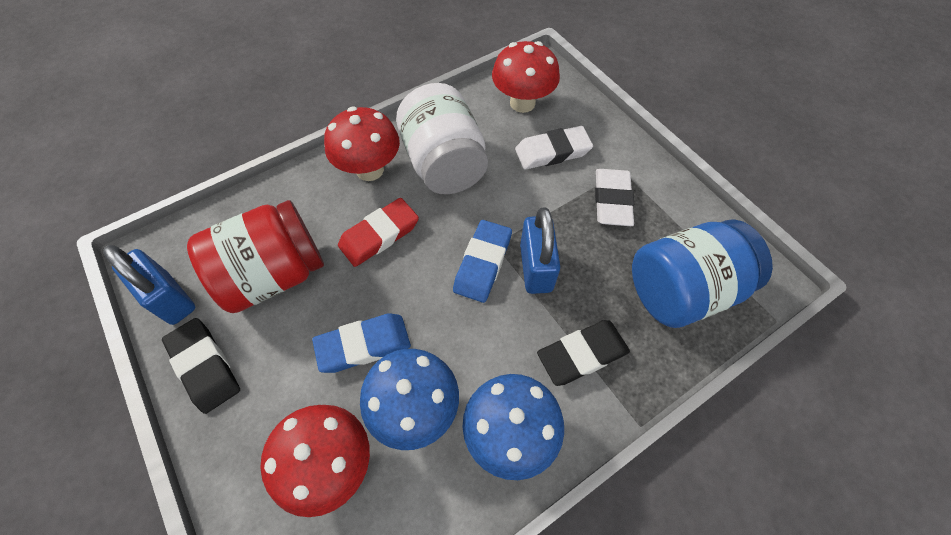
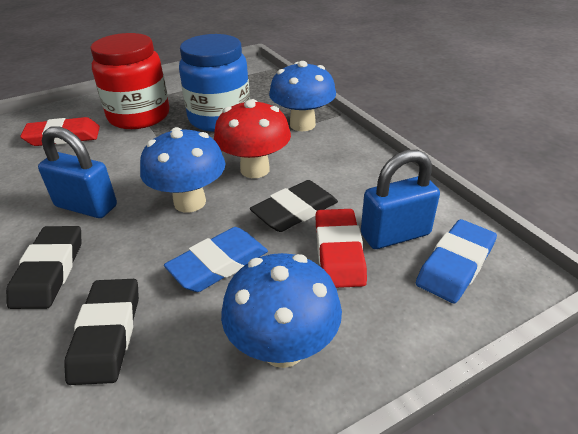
black eraser: [162,318,240,414] [537,320,630,386] = 2 -> [6,226,81,309] [64,279,139,385] [250,180,338,232] = 3
blue mushroom: [360,349,459,450] [462,374,564,480] = 2 -> [140,127,226,212] [221,253,342,368] [269,61,336,131] = 3
red eraser: [338,198,419,267] = 1 -> [20,117,100,146] [315,209,367,288] = 2
red mushroom: [260,405,370,517] [324,107,400,181] [492,41,560,113] = 3 -> [214,99,291,178] = 1
white eraser: [515,126,593,170] [595,169,634,226] = 2 -> none = 0
white jar: [396,83,488,194] = 1 -> none = 0

